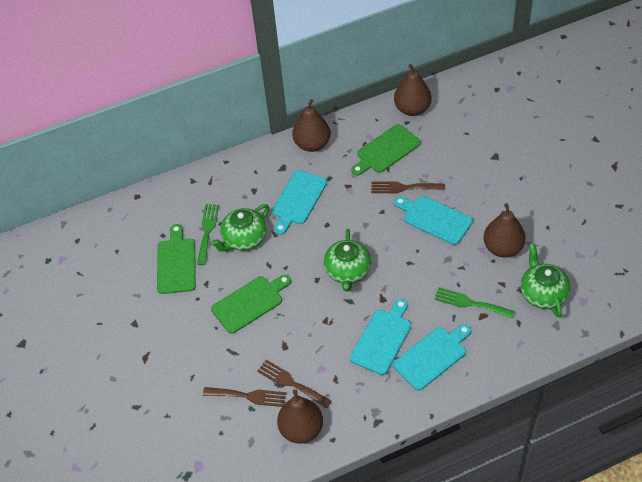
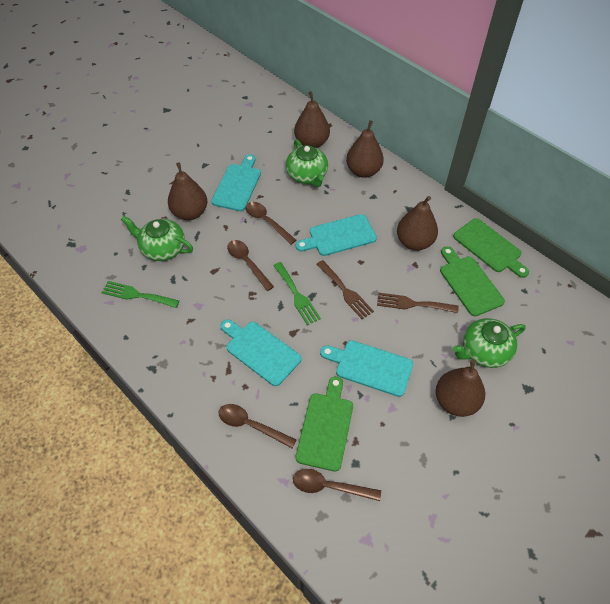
brown fork: [203,387,286,407] [257,360,332,408] [371,182,445,193] = 3 -> [316,260,374,319] [377,292,459,313] = 2
brown pear: [277,389,323,443] [292,99,330,152] [394,64,431,116] [483,203,526,258] = 4 -> [168,163,207,220] [294,91,330,148] [346,120,384,178] [397,196,438,250] [436,360,485,417] = 5
brown spoon: none = 0 -> [219,404,297,448] [227,240,274,291] [245,202,296,245] [293,469,381,501] = 4

